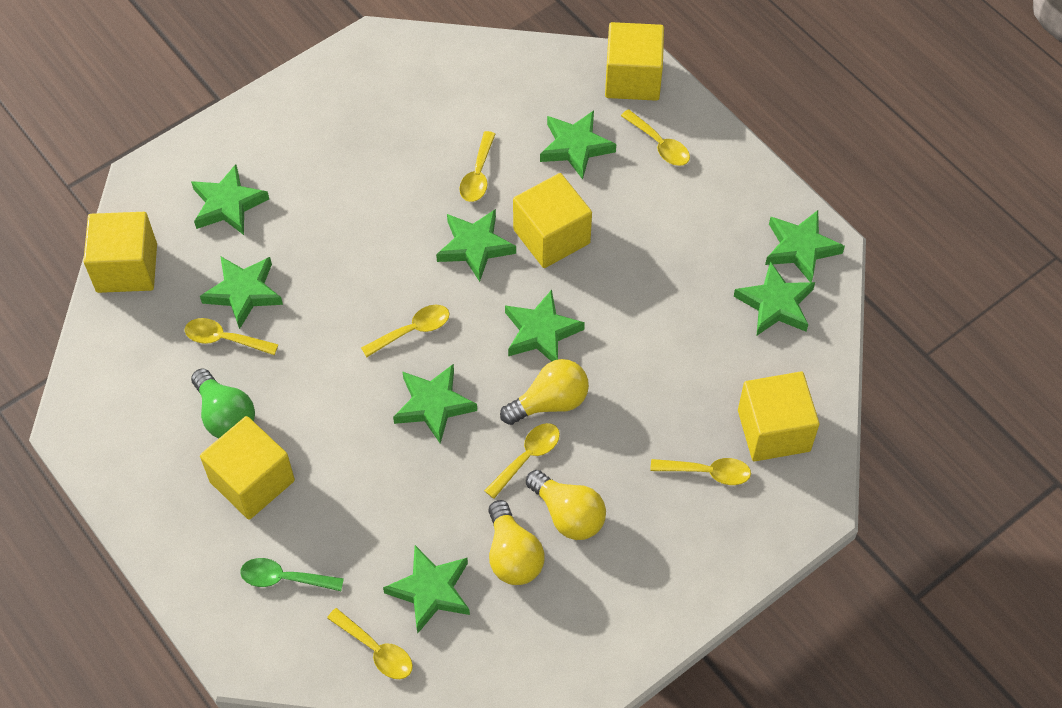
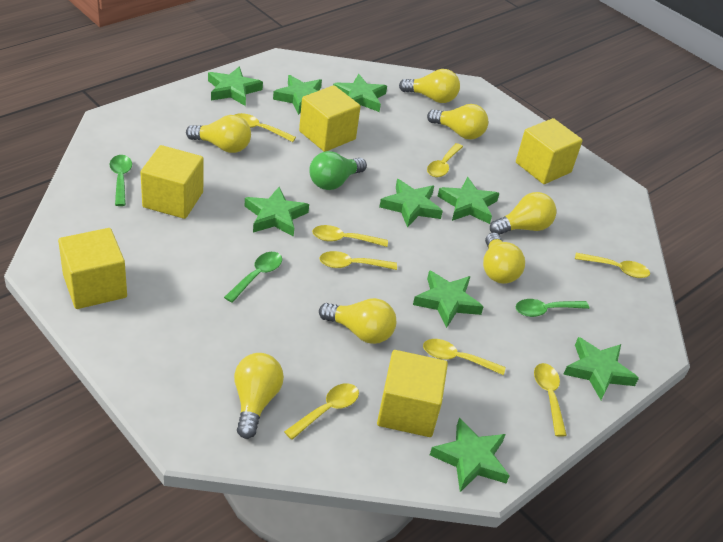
green spoon: [240,558,344,591] = 1 -> [110,155,132,206] [224,252,282,303] [515,299,589,317] = 3
yellow light bulb: [488,500,545,585] [500,359,589,425] [526,470,606,540] = 3 -> [186,115,251,153] [234,353,284,439] [319,298,396,344] [399,69,460,103] [427,104,488,140] [483,232,525,284] [490,192,557,235] = 7
yellow spoon: [185,318,278,355] [327,608,413,679] [361,305,450,357] [459,131,495,202] [484,423,560,499] [621,109,690,166] [650,458,751,485] = 7 -> [235,113,296,142] [284,383,359,440] [312,225,388,247] [319,251,397,270] [423,339,506,375] [427,143,463,177] [534,363,567,437] [575,253,650,278] = 8

